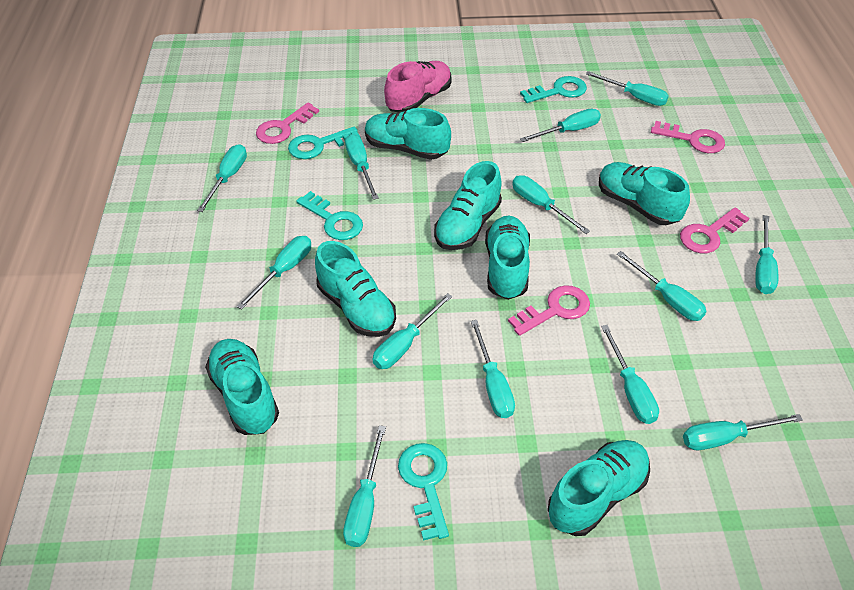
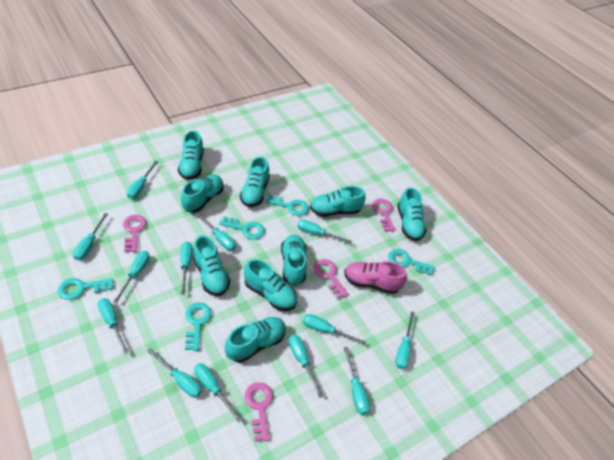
turquoise key: [288,127,361,159] [296,191,363,240] [398,443,449,541] [520,76,587,103] = 4 -> [58,278,114,300] [185,303,211,351] [219,216,265,239] [265,195,309,216] [389,249,434,275] = 5
turquoise shoe: [205,339,279,435] [315,241,396,337] [365,108,451,160] [434,161,502,250] [485,216,530,300] [548,440,650,536] [599,162,690,225] = 7 -> [178,130,204,180] [181,174,224,213] [193,235,230,296] [225,317,286,363] [240,157,270,207] [244,259,297,311] [281,235,307,285] [310,186,365,217] [397,187,427,241] = 9

